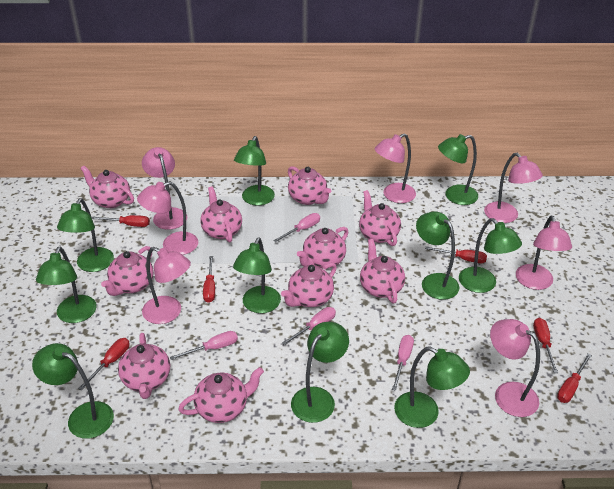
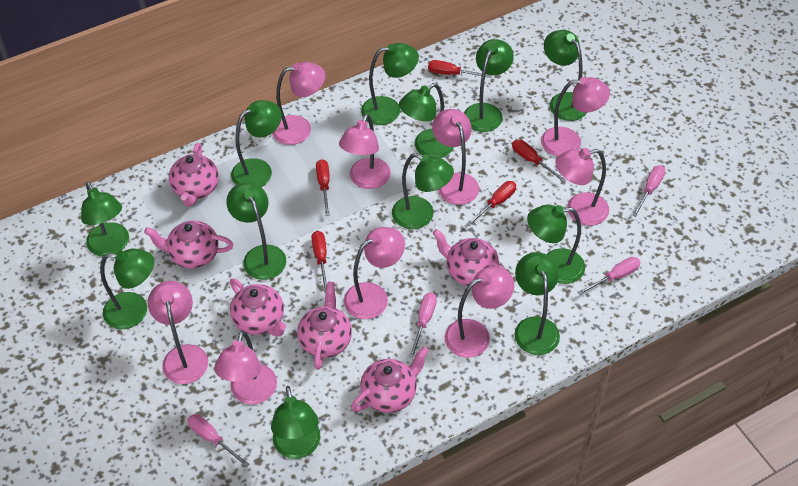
green lamp: [32,343,114,439] [36,247,97,323] [57,198,114,272] [233,237,281,313] [234,136,275,206] [291,322,349,423] [394,346,470,428] [416,211,459,300] [438,134,478,205] [459,218,522,293] = 10 -> [81,182,129,257] [100,249,154,329] [226,182,286,280] [231,100,282,187] [271,386,320,459] [361,43,419,125] [392,153,454,229] [399,83,454,158] [464,39,514,132] [514,252,560,355] [527,204,585,284] [544,30,587,121] = 12
pink lamp: [137,181,198,255] [142,147,187,230] [142,247,191,324] [375,133,416,203] [484,153,543,223] [490,319,540,417] [516,216,572,290] = 7 -> [148,281,208,384] [214,331,277,404] [272,62,325,145] [339,114,390,189] [344,227,405,319] [432,109,479,205] [445,267,514,358] [541,77,610,157] [555,148,609,226] = 9
pink teapot: [80,166,134,208] [101,246,154,296] [118,333,170,399] [178,367,264,423] [200,186,242,243] [281,263,337,307] [288,166,331,205] [297,227,348,268] [359,190,401,246] [360,239,405,303] = 10 -> [144,221,233,269] [169,143,219,207] [230,278,286,336] [297,281,352,370] [351,347,429,413] [433,229,506,286] = 6
red screwdriver: [78,338,130,390] [92,215,150,227] [203,256,215,303] [425,246,487,263] [533,318,558,373] [557,353,592,403] = 6 -> [312,231,327,293] [316,159,330,216] [428,60,492,78] [466,181,516,226] [512,139,566,182] = 5

